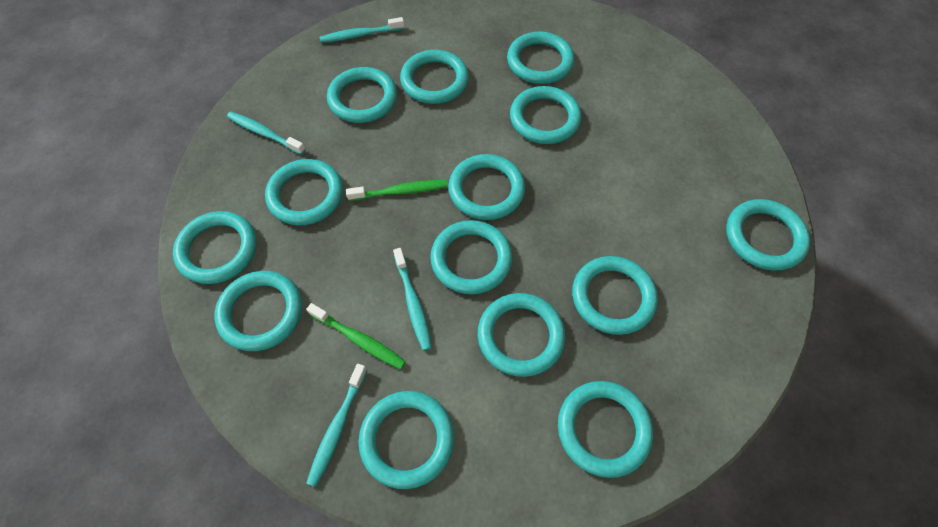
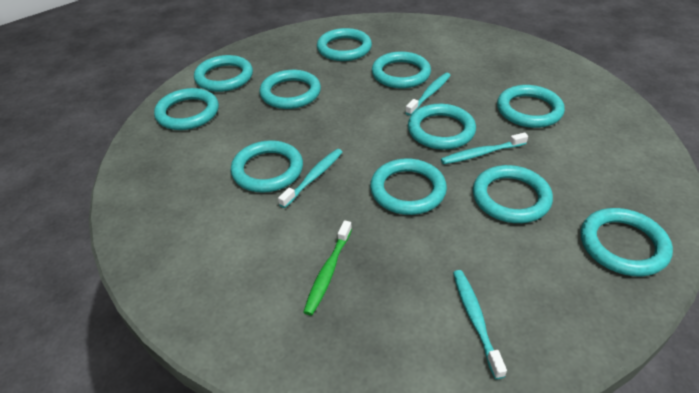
green toothbrush: [306,303,406,370] [346,180,448,201] = 2 -> [304,220,352,315] = 1
turquoise ring: [173,211,257,284] [215,271,302,351] [265,159,343,226] [327,67,397,123] [359,391,454,489] [400,50,469,104] [430,220,512,294] [448,154,525,220] [478,293,565,377] [507,32,574,84] [510,86,581,144] [558,381,653,478] [572,256,658,335] [726,199,810,271] = 14 -> [154,88,219,130] [194,55,253,92] [231,140,303,193] [259,70,321,109] [317,28,372,61] [370,158,447,215] [372,51,431,88] [408,104,476,150] [473,165,553,223] [497,85,565,128] [581,208,673,276] = 11

